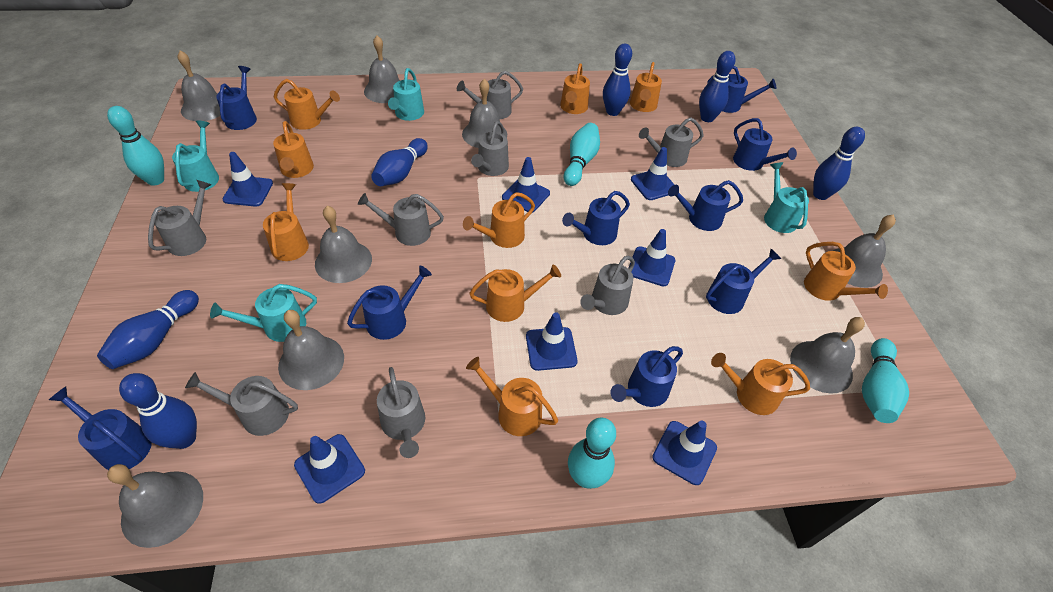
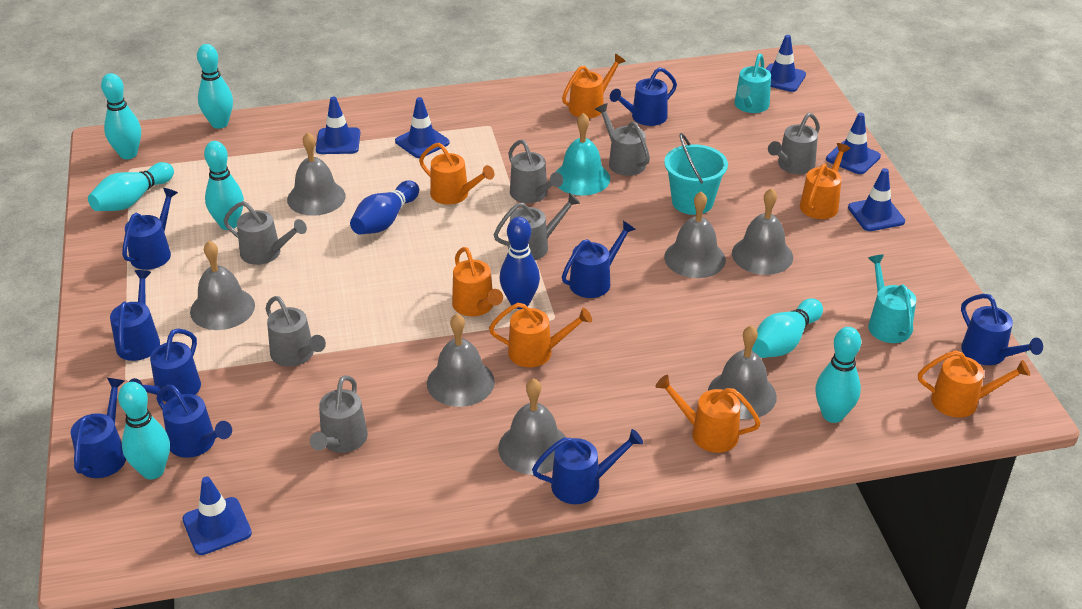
blue bowling pin: [97,290,199,369] [119,373,197,449] [371,138,428,186] [603,43,632,116] [699,51,735,122] [813,127,865,200] = 6 -> [350,180,419,235] [500,217,540,309] = 2
blue traffic cone: [223,152,273,207] [294,434,365,504] [502,157,550,213] [526,312,578,371] [628,229,675,286] [631,147,675,200] [652,421,717,485] = 7 -> [182,477,252,555] [316,97,360,154] [395,97,450,158] [766,35,806,92] [826,113,881,174] [848,168,905,231] = 6
grey bell: [107,464,203,548] [177,51,221,121] [278,310,344,390] [315,206,372,283] [364,36,400,103] [462,79,507,148] [790,317,865,394] [833,215,896,288] = 8 -> [190,241,255,330] [287,132,346,216] [427,314,495,407] [498,378,566,475] [664,191,726,278] [708,325,777,419] [732,188,793,275] = 7
grey watering can: [148,180,211,256] [185,372,298,436] [358,193,444,246] [377,367,425,458] [457,71,523,119] [471,121,509,176] [580,256,635,315] [639,117,704,167] = 8 -> [224,201,307,265] [266,296,326,367] [310,375,368,453] [494,193,580,260] [508,140,563,203] [595,103,650,176] [768,113,820,174] = 7
orange watering can: [263,183,309,261] [273,121,314,178] [274,79,340,130] [463,192,535,248] [466,357,558,436] [469,264,561,322] [560,63,590,114] [630,62,662,112] [711,353,810,415] [804,242,888,301] = 10 -> [419,143,495,205] [452,247,503,317] [489,303,592,367] [562,54,626,118] [655,374,761,453] [800,143,851,219] [918,350,1030,418] = 7
turquoise bell: none = 0 -> [556,113,610,195] = 1
turquoise bowling pin: [107,106,164,186] [564,123,600,186] [568,417,616,489] [862,338,909,423] = 4 -> [88,162,174,211] [101,73,141,159] [118,382,170,479] [197,44,233,129] [204,141,244,230] [752,298,823,358] [815,327,861,423] = 7
turquoise bucket: none = 0 -> [664,133,728,215] = 1
turquoise watering can: [172,121,219,192] [210,284,317,342] [388,68,424,121] [764,162,809,233] = 4 -> [735,54,771,113] [868,254,916,343] = 2

